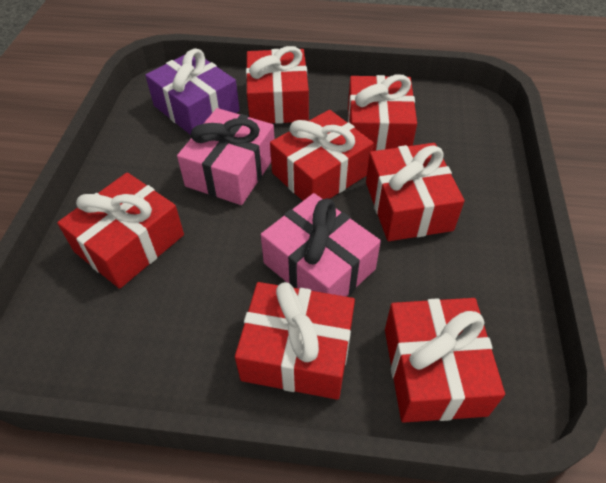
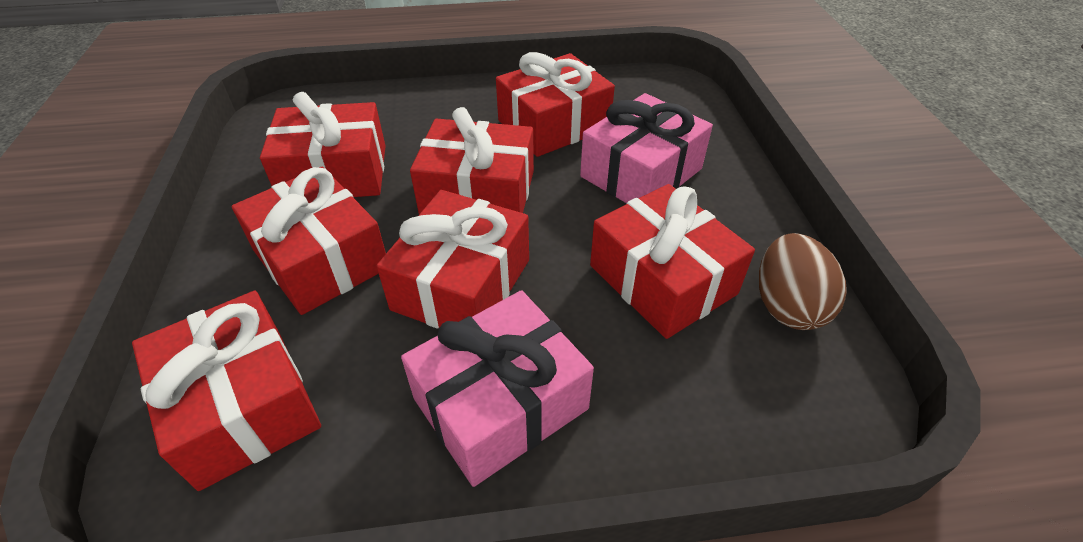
brown egg: none = 0 -> [759,233,846,330] = 1
purple gift: [145,49,240,135] = 1 -> none = 0

